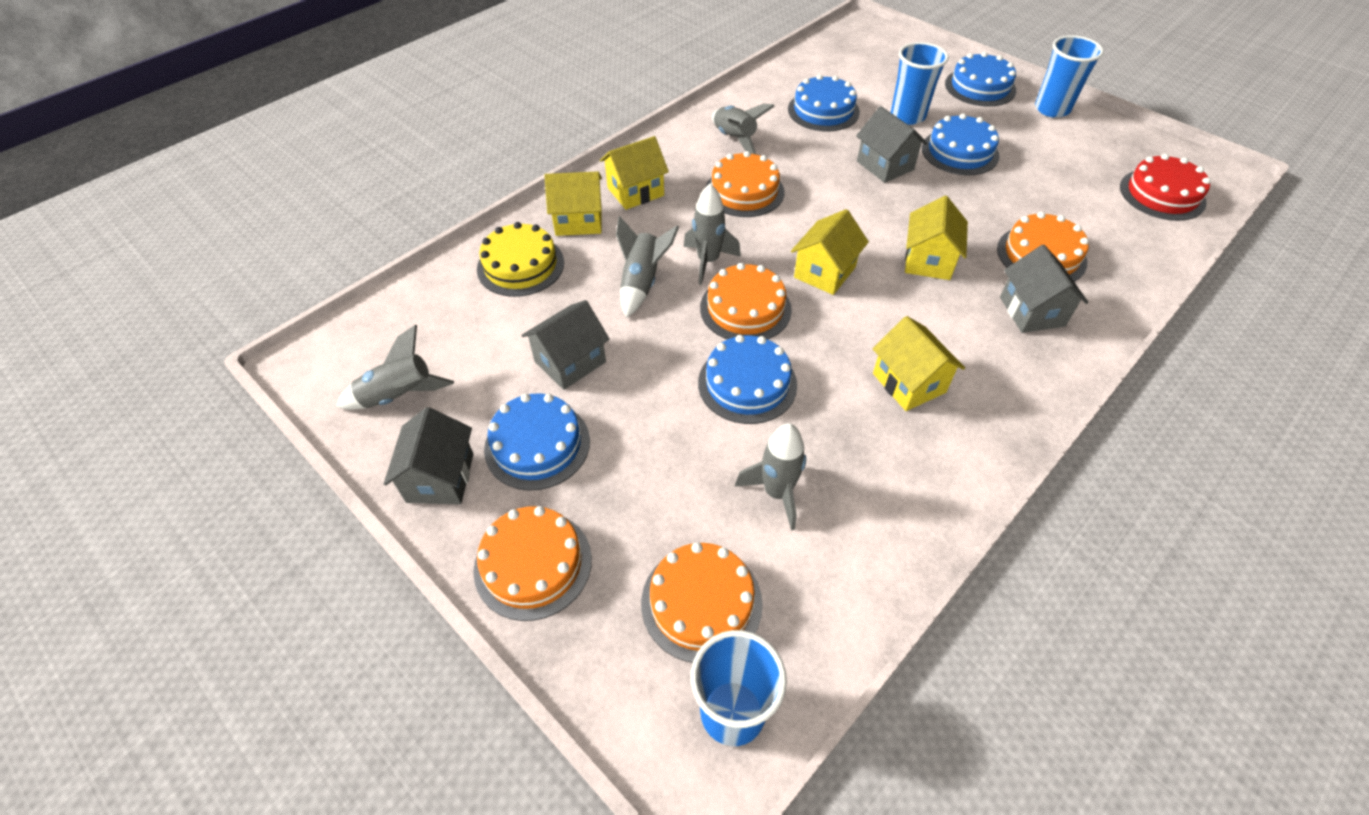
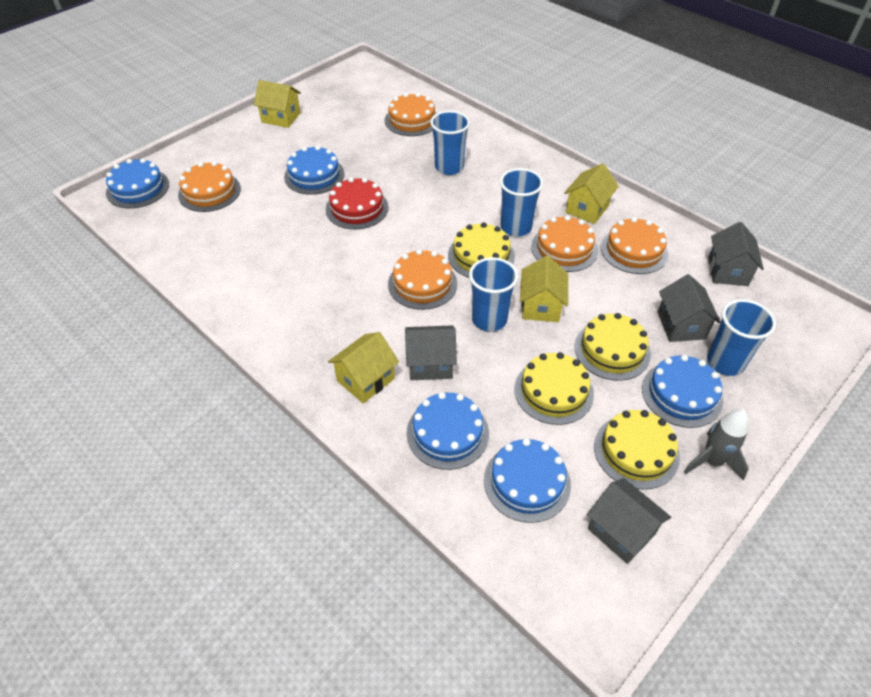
blue cup: [691,630,787,746] [891,42,949,125] [1035,35,1104,118] = 3 -> [430,110,470,175] [469,257,518,332] [500,168,543,236] [707,299,776,376] = 4
grey rocket: [336,325,454,410] [616,216,679,318] [683,183,741,285] [712,104,775,155] [735,423,806,531] = 5 -> [684,409,749,481] = 1
yellow cake: [477,222,564,297] = 1 -> [448,222,515,278] [515,352,594,425] [574,313,651,381] [594,410,680,489] = 4
yellow house: [544,171,602,236] [600,136,669,210] [791,209,869,295] [873,316,965,411] [905,196,968,280] = 5 -> [254,80,301,128] [328,332,399,404] [520,256,568,322] [564,163,619,224] = 4

